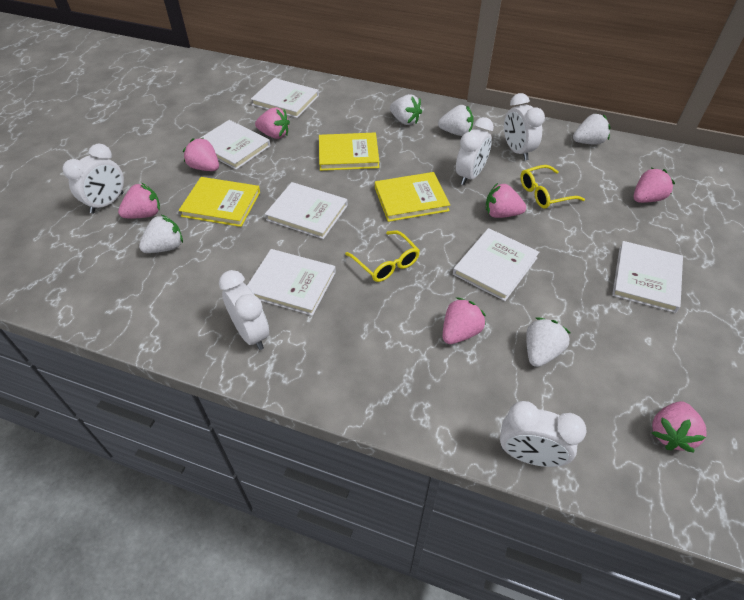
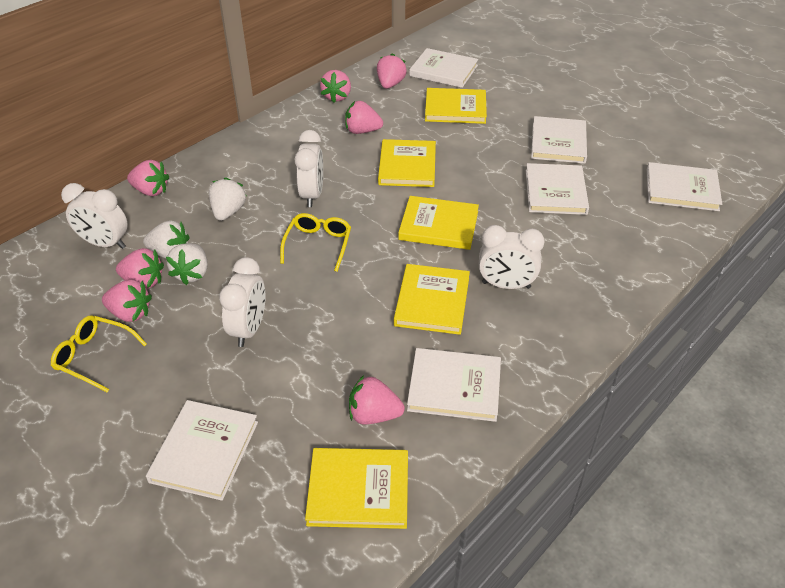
white clock: [62,144,124,214] [219,270,269,350] [456,117,494,185] [500,401,587,467] [504,93,545,160] = 5 -> [61,183,127,249] [219,257,265,347] [295,130,323,207] [479,225,545,289] = 4
white strawberry: [139,215,183,253] [390,94,422,125] [438,105,474,136] [526,317,570,367] [573,113,611,144] = 5 -> [143,220,190,259] [166,243,208,285] [209,177,246,221] = 3
yellow book: [179,177,260,227] [319,133,379,171] [375,172,450,222] = 3 -> [305,448,408,529] [378,139,436,187] [394,264,470,335] [398,196,479,250] [425,88,487,124] = 5

